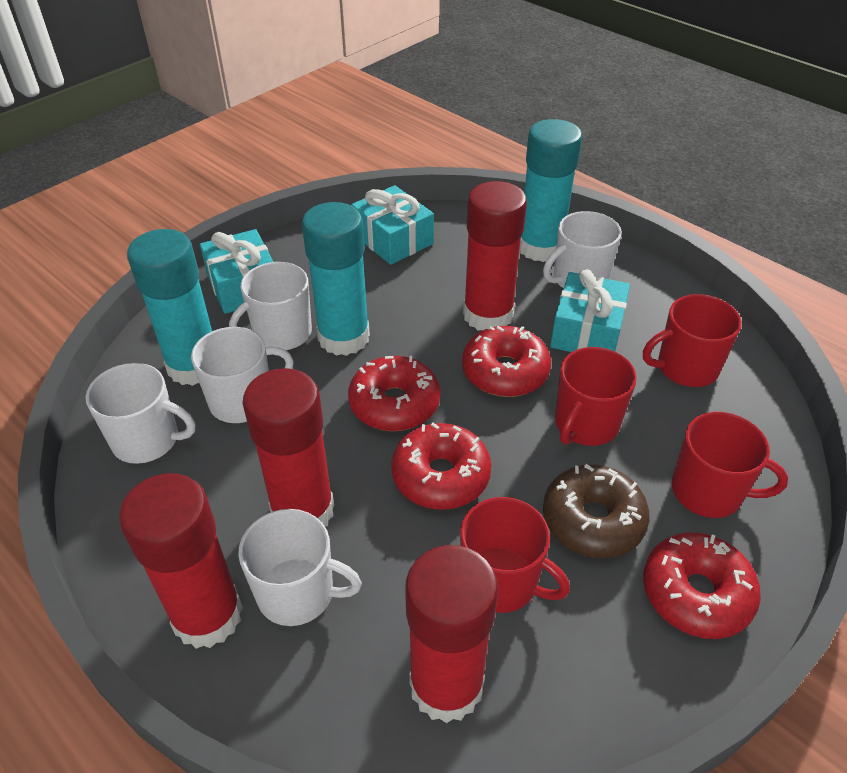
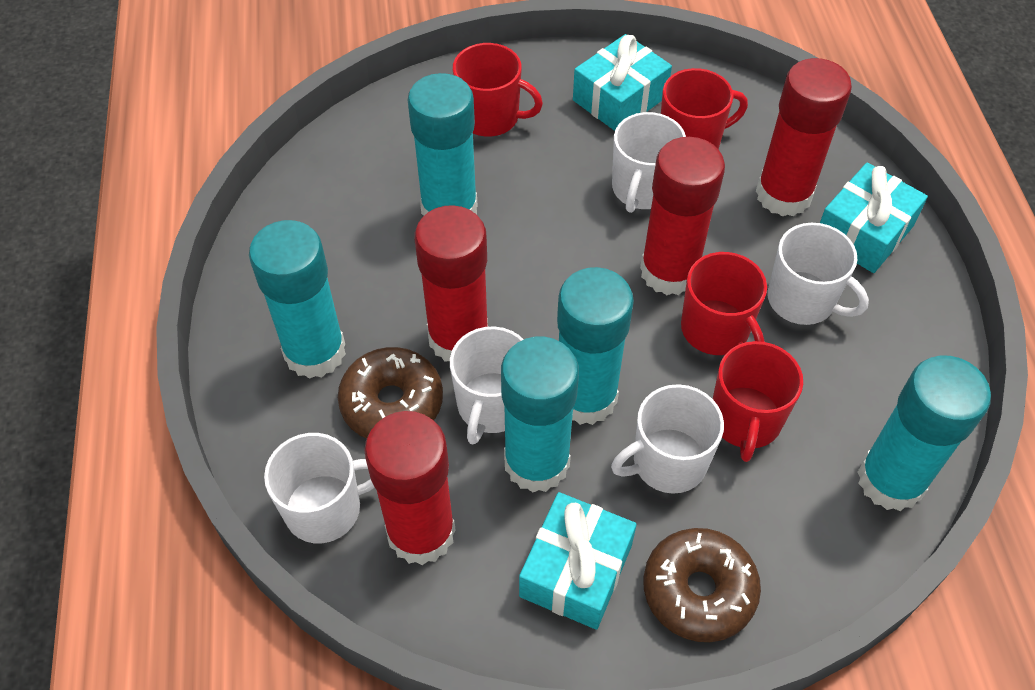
brown donut: [543,464,650,558] = 1 -> [338,347,443,438] [643,528,761,642] = 2
red donut: [348,356,440,431] [391,423,491,510] [462,326,551,397] [643,532,761,639] = 4 -> none = 0
turquoise glue stick: [127,229,212,386] [302,202,370,356] [520,119,582,262] = 3 -> [249,220,346,379] [408,73,478,216] [501,337,579,493] [557,267,634,425] [858,355,991,511] = 5

